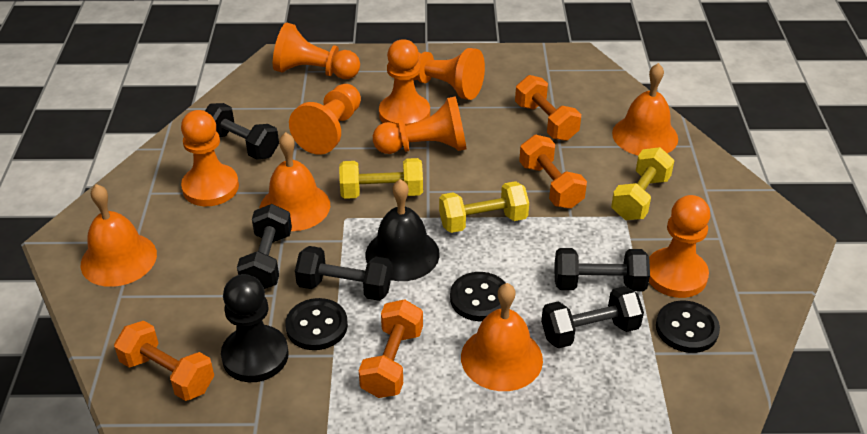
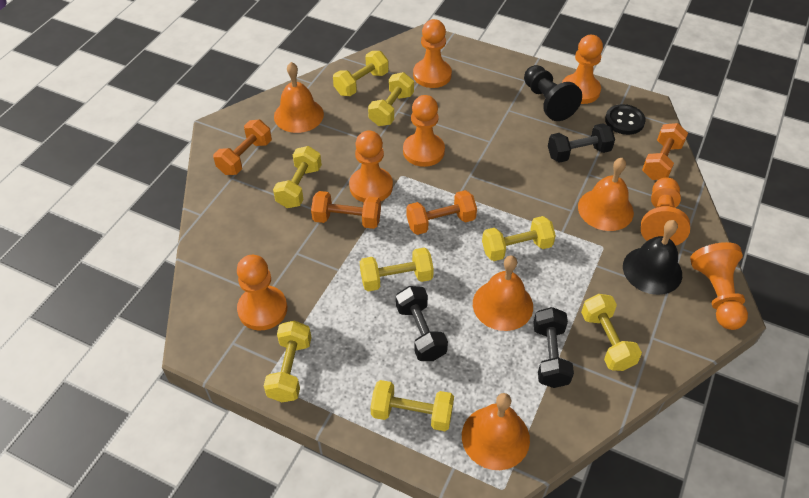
black button: [285,298,348,350] [450,272,505,321] [656,300,720,353] = 3 -> [605,104,646,135] = 1
black dumbbell: [205,103,279,160] [237,204,292,289] [295,246,392,301] [541,286,644,348] [554,248,650,291] = 5 -> [396,286,448,361] [533,307,574,388] [548,123,615,163] = 3
yellow dumbbell: [339,158,423,199] [439,181,529,233] [611,147,675,220] = 3 -> [264,321,312,402] [273,146,322,208] [333,51,389,96] [360,247,434,291] [368,72,414,126] [370,380,454,431] [482,216,556,261] [581,294,642,371] = 8

